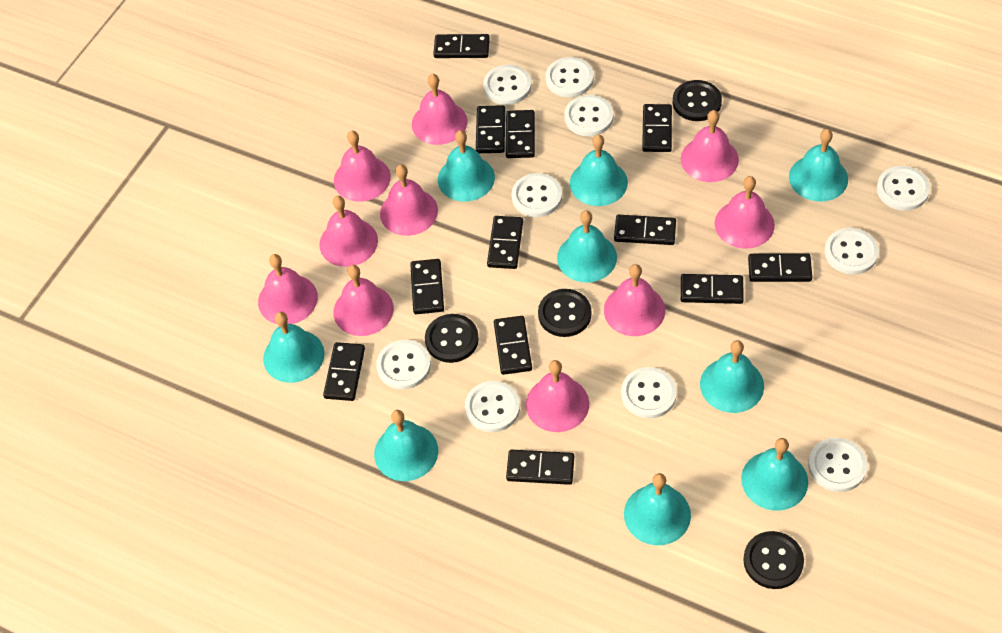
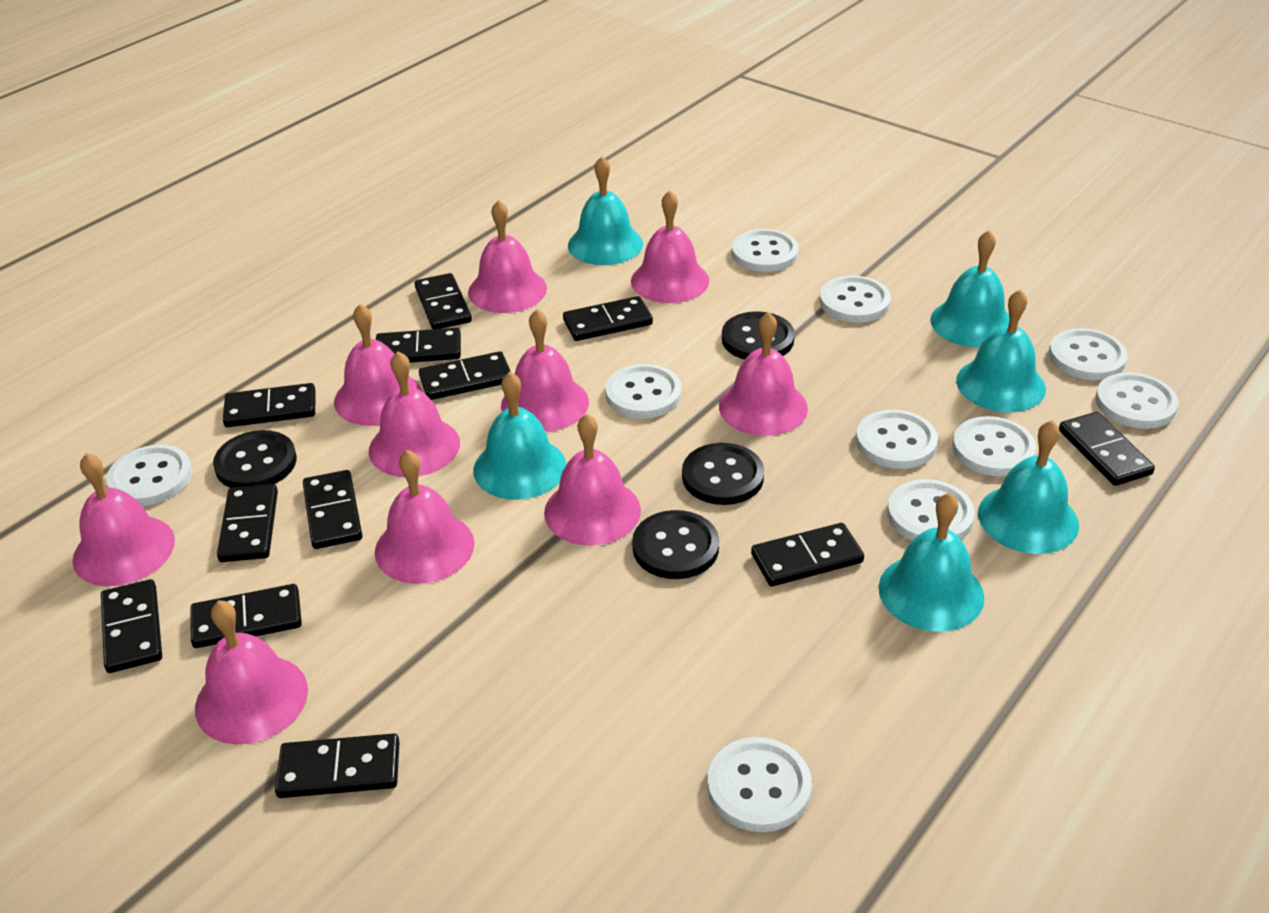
turquoise bell: [263,312,324,383] [374,410,438,481] [438,130,495,202] [557,210,617,282] [570,134,628,206] [624,473,691,545] [700,340,764,413] [741,438,808,511] [789,129,848,202] = 9 -> [473,372,566,500] [568,156,643,265] [879,493,984,632] [930,230,1009,348] [956,289,1046,412] [978,420,1079,554] = 6

